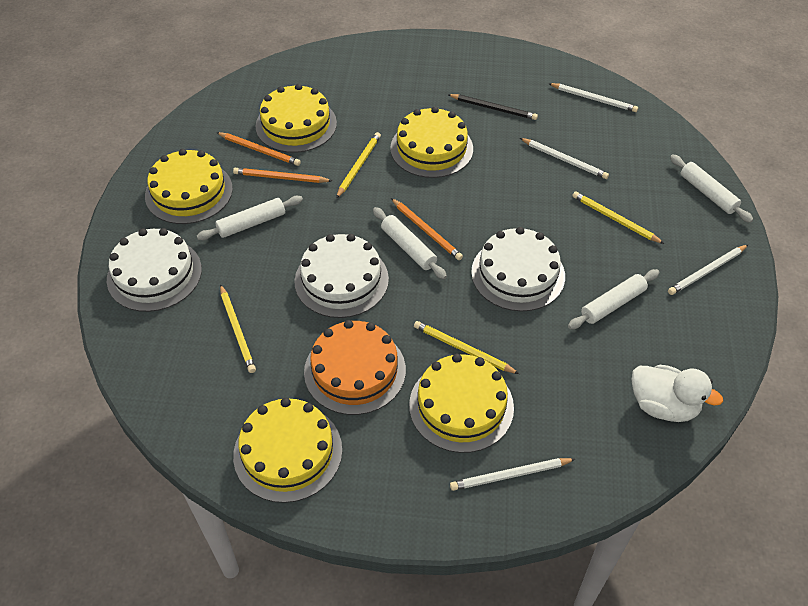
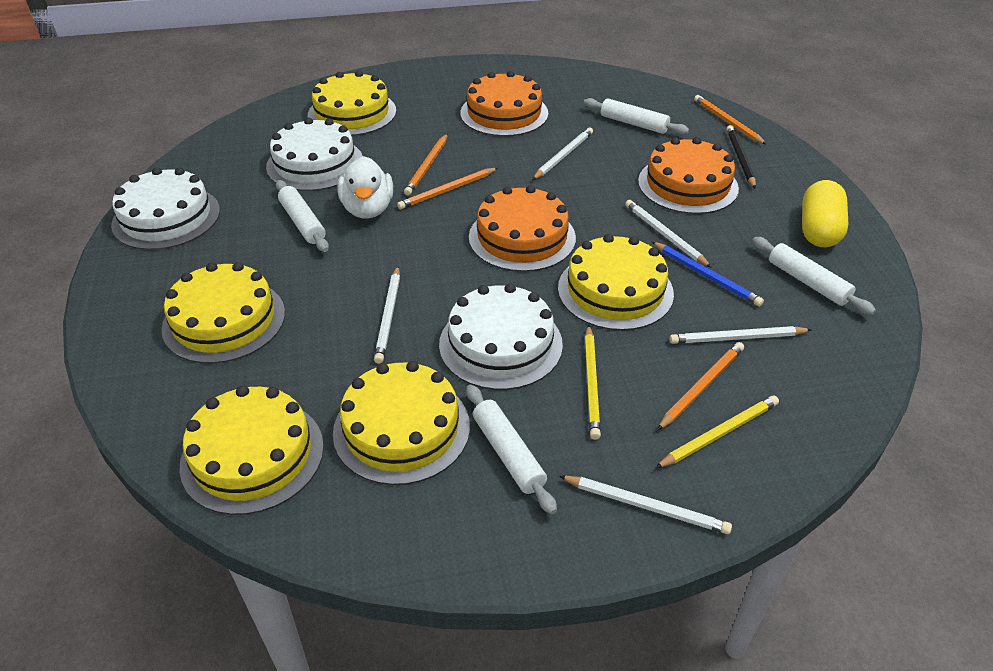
blue pencil: none = 0 -> [652,242,764,306] = 1
orange cake: [304,320,406,415] = 1 -> [460,71,548,136] [469,185,576,272] [638,137,739,214] = 3
orange pencil: [216,132,301,166] [233,168,332,183] [391,198,463,260] = 3 -> [397,168,498,209] [404,134,448,195] [657,342,744,430] [694,95,767,145] = 4
white pencil: [450,458,575,491] [520,138,609,179] [548,83,638,112] [668,245,748,295] = 4 -> [374,266,400,364] [532,127,593,180] [559,476,732,534] [625,200,712,268] [669,326,812,344] = 5
yellow capsule: none = 0 -> [802,180,848,247] = 1
yellow pencil: [220,284,256,373] [336,132,381,198] [414,321,519,374] [572,191,664,244] = 4 -> [585,325,601,440] [655,396,779,468] = 2

